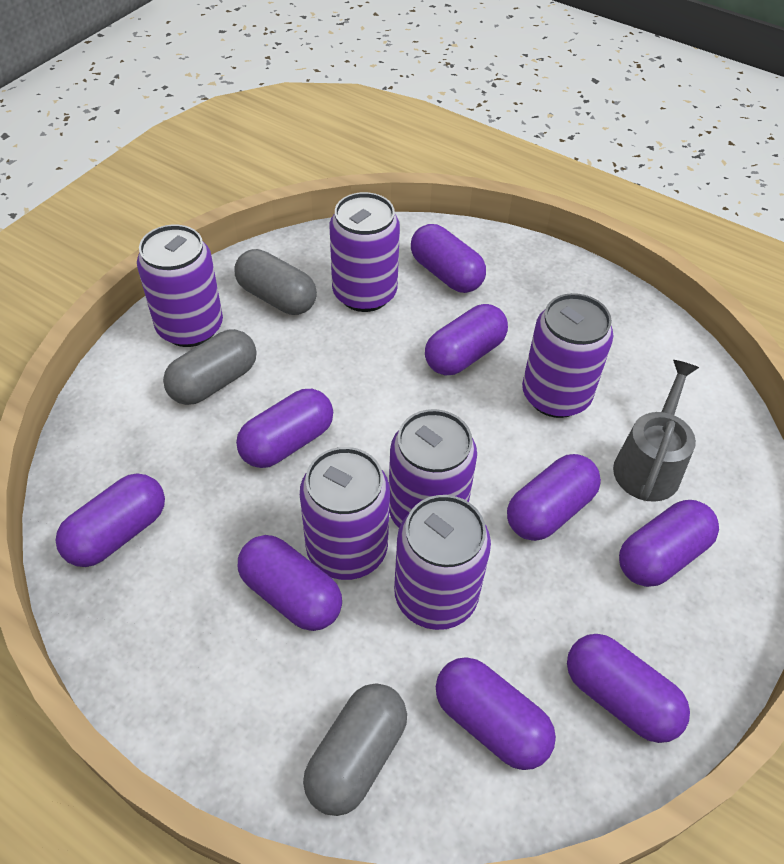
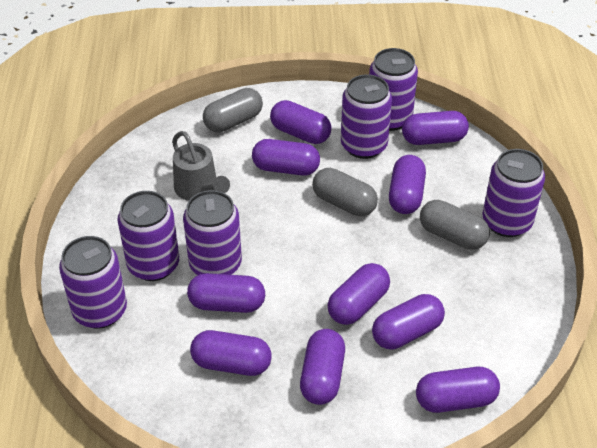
purple capsule: [56,474,165,567] [236,389,333,468] [238,535,342,631] [411,224,486,293] [425,304,508,375] [436,657,556,770] [507,454,601,541] [567,634,690,743] [619,500,719,587] = 9 -> [187,273,265,313] [190,330,272,376] [252,139,320,176] [270,100,331,144] [300,329,345,405] [327,263,390,325] [372,294,445,349] [389,155,426,214] [402,111,469,145] [416,367,500,413] = 10

